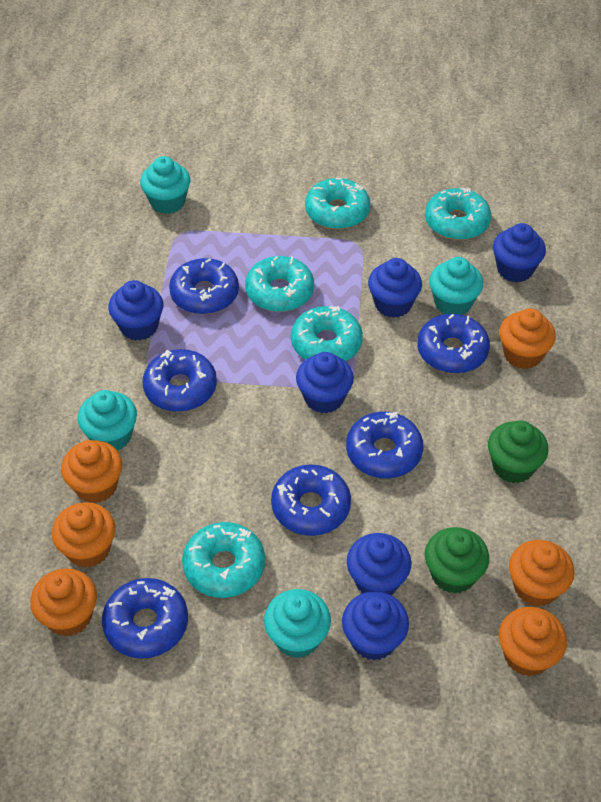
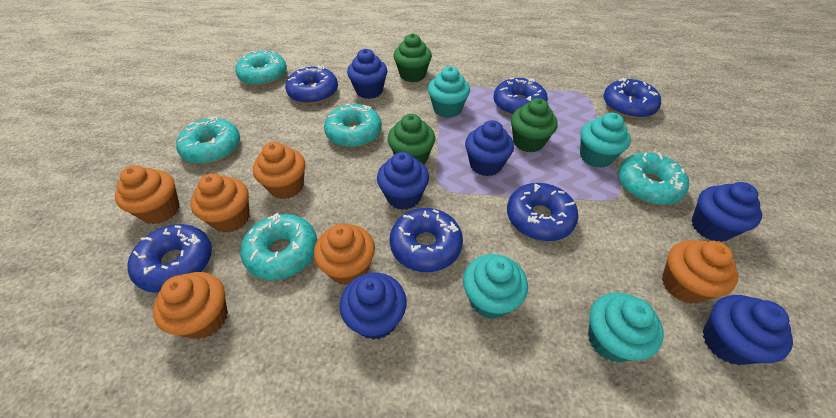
green cupcake: [425,527,489,594] [488,421,548,483] = 2 -> [387,114,435,164] [394,33,432,82] [511,98,558,152] = 3

